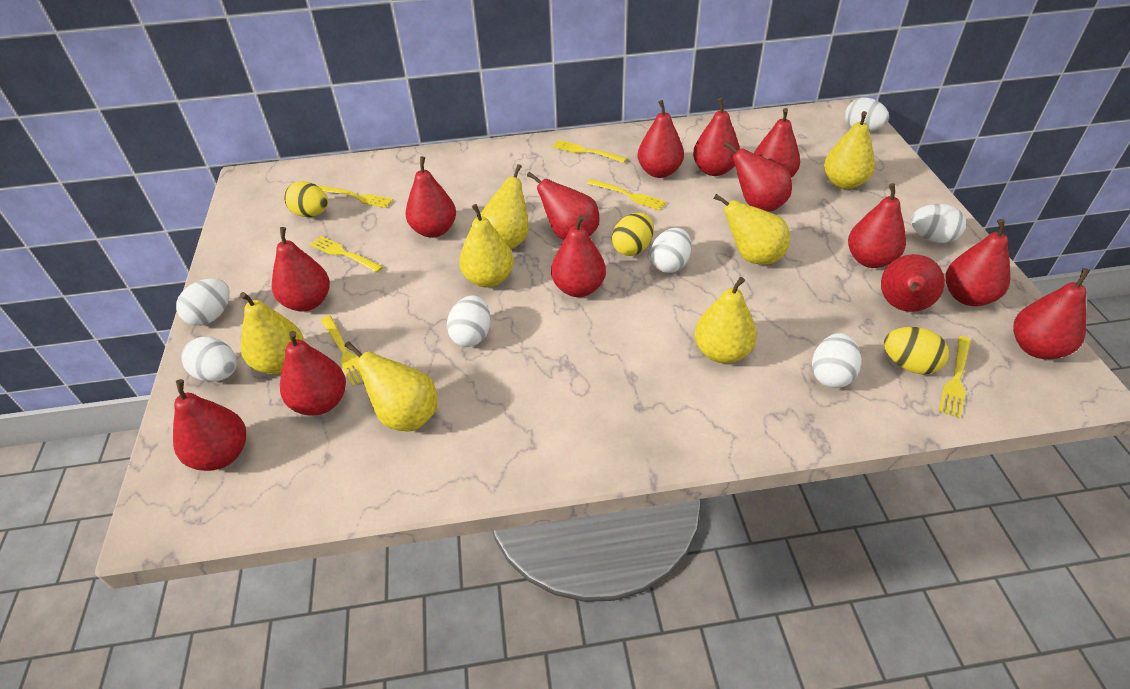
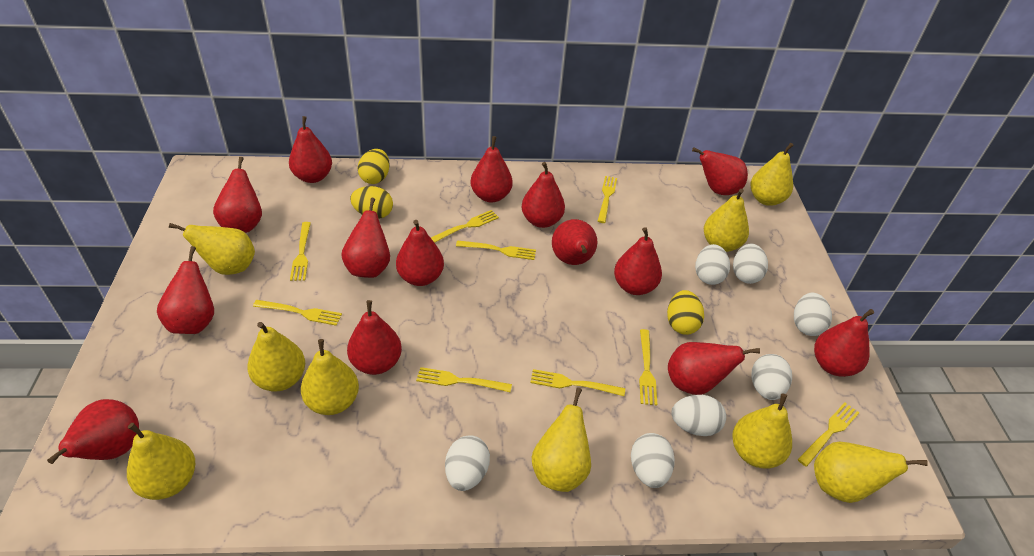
yellow fork: [310,236,383,272] [318,186,393,208] [321,315,363,386] [553,140,627,163] [587,179,666,211] [939,336,971,418] = 6 -> [253,300,342,326] [290,222,311,281] [416,367,512,392] [431,210,499,243] [456,240,536,260] [530,369,625,396] [598,176,617,223] [639,329,658,405] [798,402,859,467] = 9
yellow pear: [240,292,304,374] [344,341,438,431] [459,204,514,287] [481,164,529,250] [695,277,757,363] [714,194,790,265] [824,111,875,189] = 7 -> [127,423,195,500] [169,223,255,275] [247,322,305,392] [301,339,359,415] [532,388,591,492] [704,189,749,252] [732,394,792,468] [751,143,794,206] [814,442,928,503] = 9

